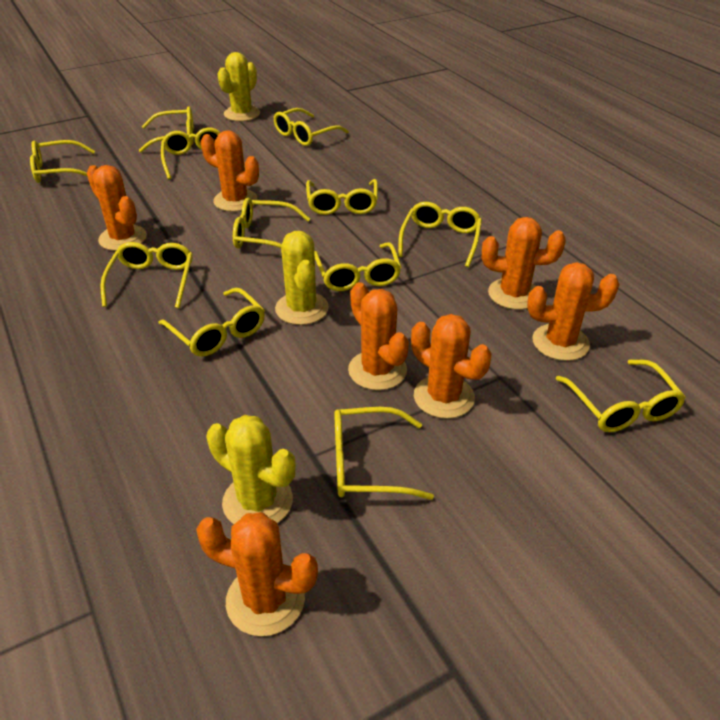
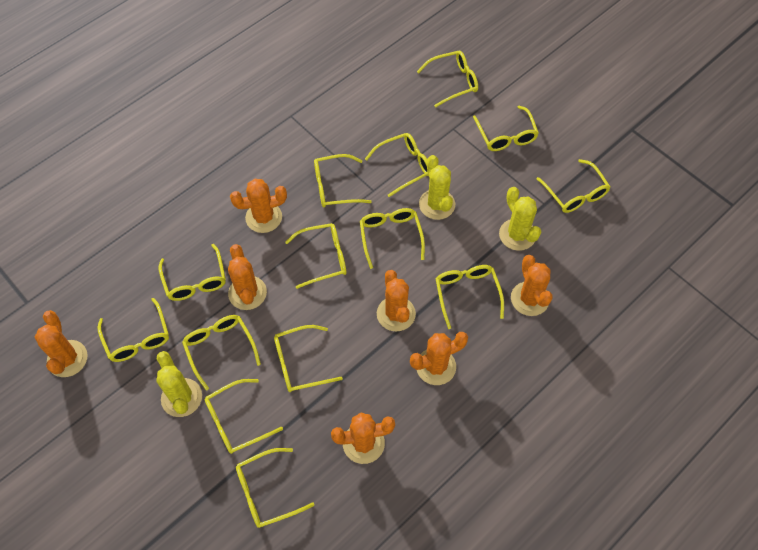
yellow glasses: [30,140,95,183] [100,242,193,308] [139,106,194,152] [159,288,265,357] [161,127,221,179] [233,198,310,249] [274,108,349,146] [306,179,378,215] [314,242,401,291] [334,407,434,500] [398,202,482,267] [556,359,686,432] = 12 -> [97,298,169,362] [159,244,226,301] [182,315,261,390] [205,379,283,454] [236,448,314,528] [274,325,343,392] [285,223,346,289] [314,154,372,207] [360,208,425,269] [365,133,429,197] [417,51,478,108] [436,265,504,329] [473,106,539,151] [537,159,610,213] = 14

